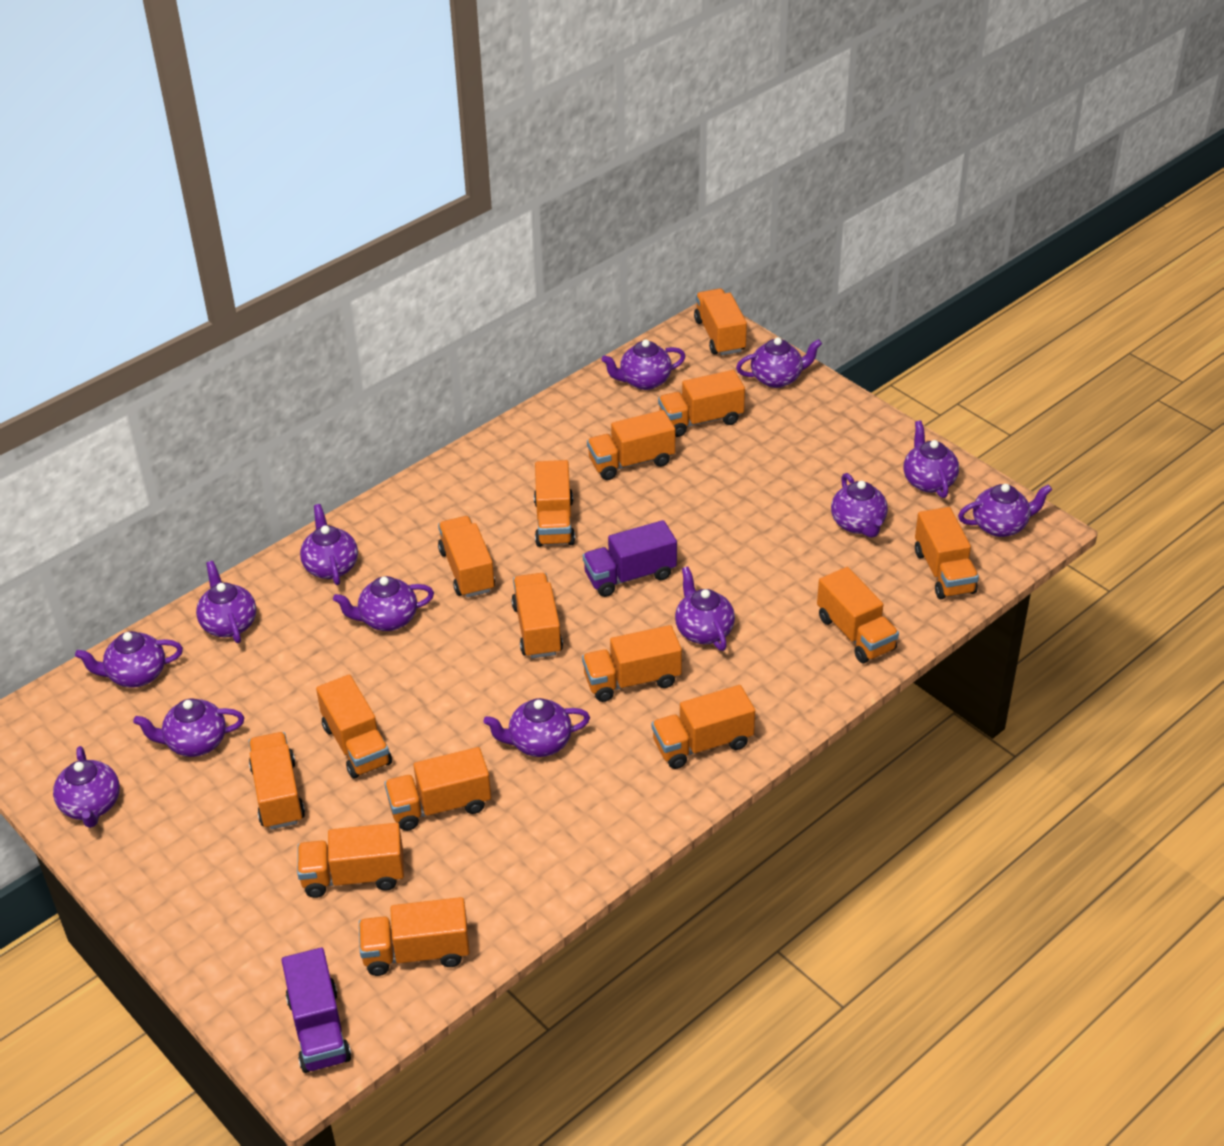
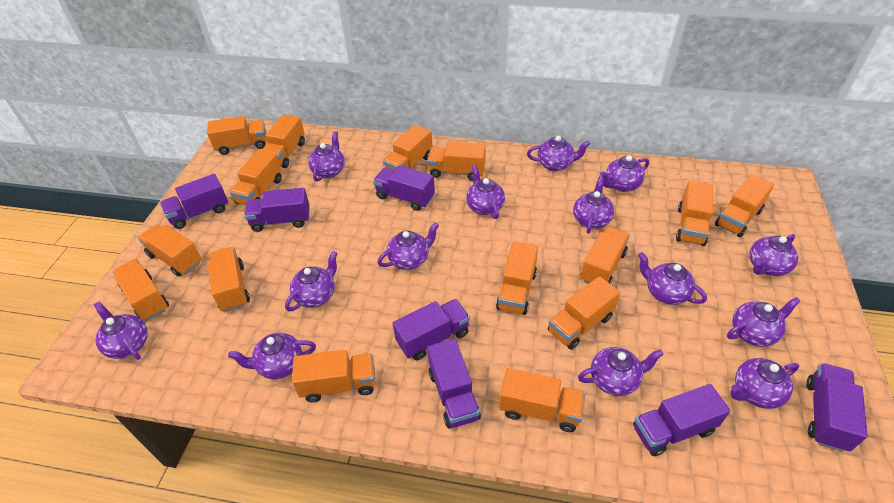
purple teapot: [53,746,120,828] [75,631,183,688] [133,699,244,757] [196,561,256,643] [300,504,358,585] [333,576,434,631] [483,698,590,757] [602,339,686,390] [675,567,735,651] [736,337,822,388] [831,473,888,538] [904,420,959,498] [958,484,1052,537] = 13 -> [94,302,148,360] [228,333,316,379] [285,251,338,311] [308,131,345,182] [378,222,439,270] [466,165,505,219] [527,136,590,171] [573,176,614,234] [578,347,664,396] [600,155,649,192] [638,252,707,305] [727,297,801,347] [731,358,799,409] [749,234,798,276] = 14
purple truck: [281,948,351,1073] [583,520,677,597] = 2 -> [160,174,228,229] [244,188,310,232] [373,165,435,211] [393,299,470,360] [427,339,481,429] [633,384,730,456] [806,363,868,452] = 7

